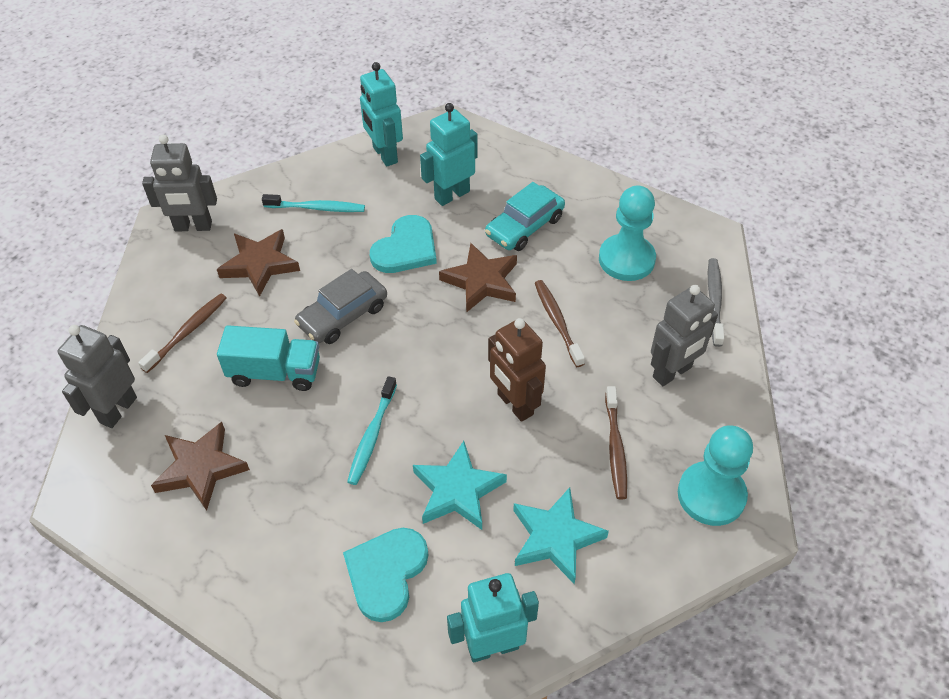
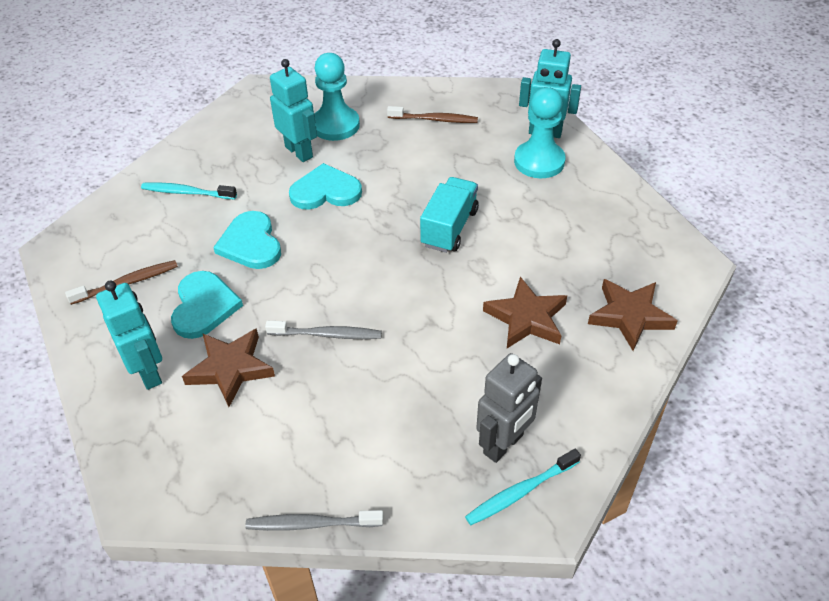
brown robot: [488,318,546,422] = 1 -> none = 0
brown toothbrush: [138,293,227,373] [535,280,585,367] [605,386,627,500] = 3 -> [65,260,178,305] [387,106,478,123] = 2
grey car: [294,269,387,344] = 1 -> none = 0
grey robot: [58,325,137,428] [142,135,217,232] [651,285,718,386] = 3 -> [476,353,542,463] = 1
grey toothbrush: [708,258,724,347] = 1 -> [245,510,384,531] [265,321,382,339] = 2
turquoise car: [485,182,565,251] = 1 -> none = 0
turquoise heart: [343,528,428,622] [370,215,437,273] = 2 -> [171,271,243,339] [213,211,281,269] [289,163,362,210] = 3
turquoise star: [413,441,507,530] [513,487,609,584] = 2 -> none = 0

